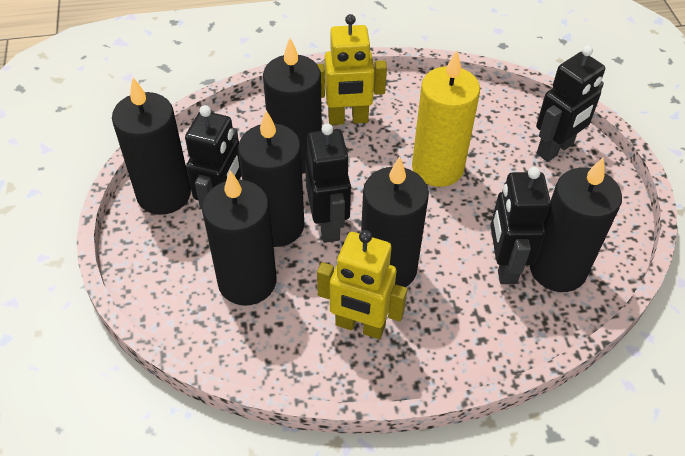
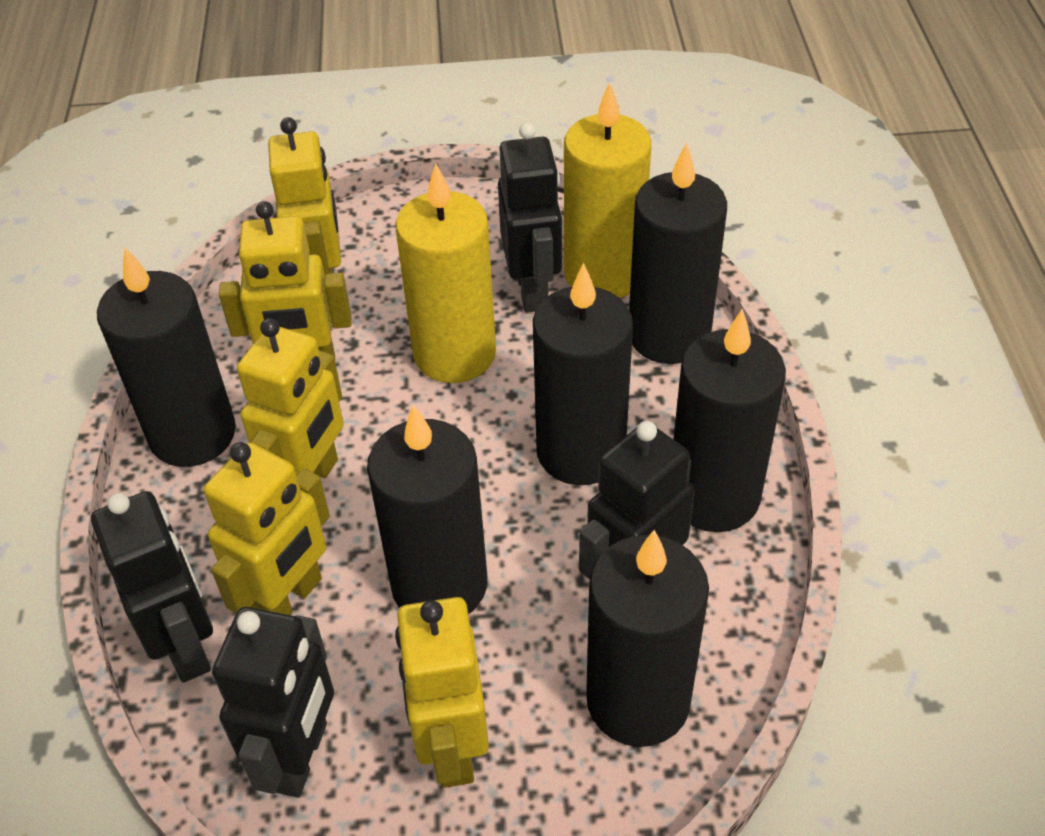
yellow candle: [412,50,480,187] = 1 -> [395,163,496,383] [564,82,651,298] = 2
yellow robot: [317,14,387,125] [317,230,407,339] = 2 -> [204,442,330,615] [219,201,351,359] [237,318,344,478] [268,117,341,274] [395,597,489,788] = 5

